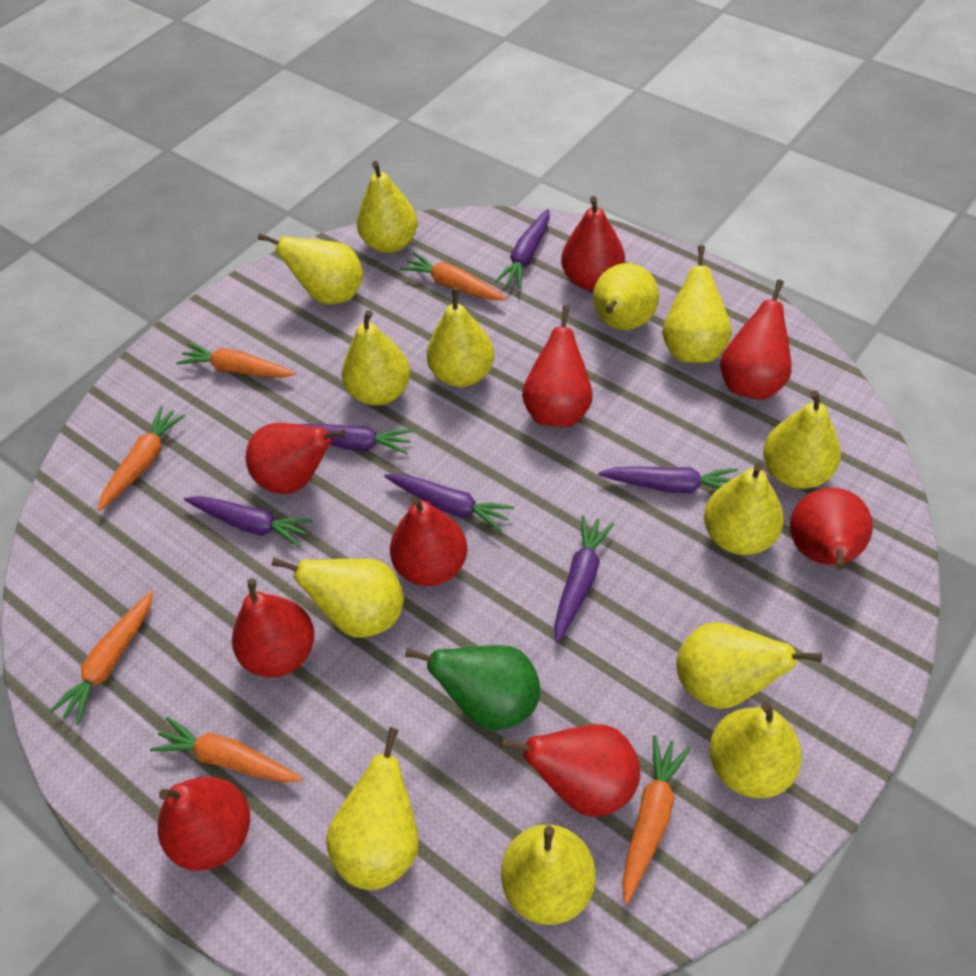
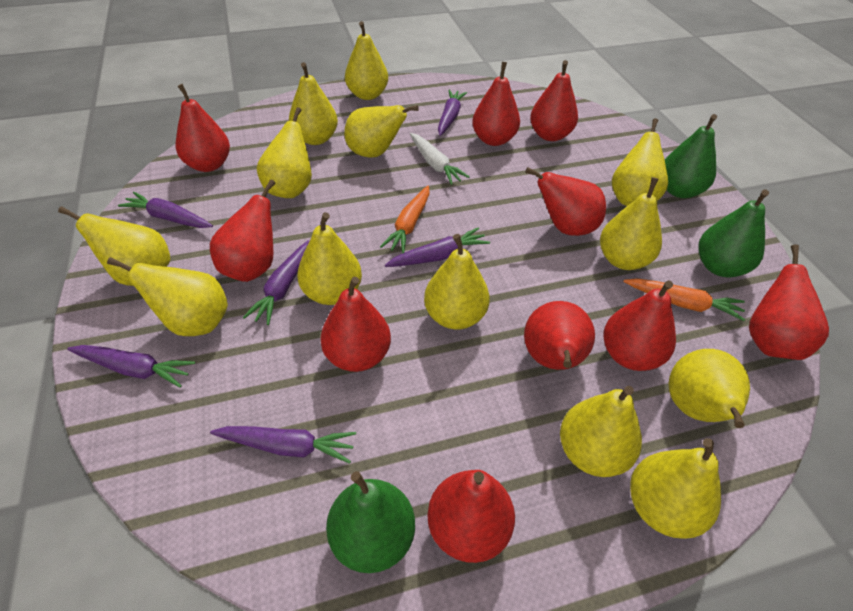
green pear: [405,645,540,731] = 1 -> [326,471,415,573] [665,114,717,198] [698,190,769,277] = 3
orange carrot: [49,591,154,725] [98,407,186,511] [150,717,303,783] [176,343,296,378] [400,252,507,300] [622,735,691,904] = 6 -> [380,186,430,253] [623,278,745,321] = 2
red pear: [158,776,250,871] [232,578,314,677] [246,423,346,494] [390,496,467,586] [500,724,640,817] [522,305,593,427] [561,196,625,290] [720,280,792,400] [790,488,873,570] = 9 -> [176,84,230,172] [210,179,276,282] [320,277,391,372] [428,470,515,563] [472,62,520,146] [524,301,595,370] [525,167,606,236] [530,60,578,141] [603,280,676,371] [749,244,829,360] = 10
white carrot: none = 0 -> [410,133,469,185] = 1

